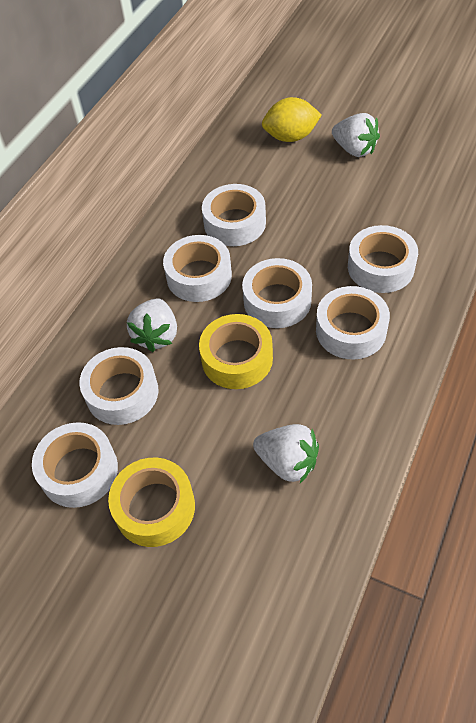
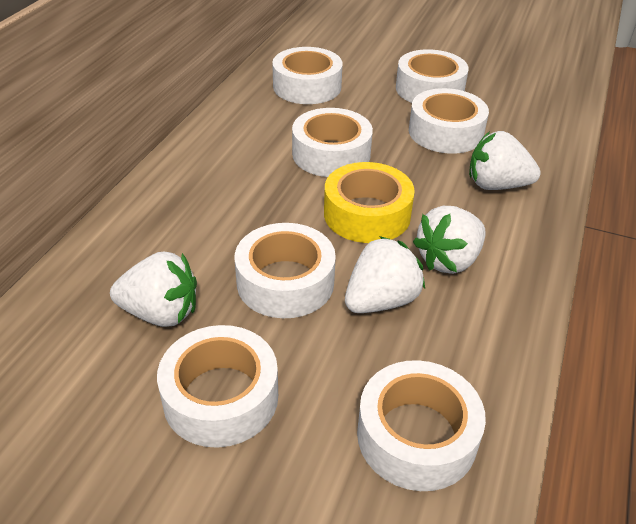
white strawberry: [127,298,177,352] [253,424,319,483] [332,113,380,157] = 3 -> [110,252,197,327] [345,236,425,313] [413,206,486,274] [469,131,541,190] = 4
yellow lemon: [262,97,322,142] = 1 -> none = 0
yellow tape: [108,458,195,547] [199,314,273,389] = 2 -> [324,162,415,243] = 1

